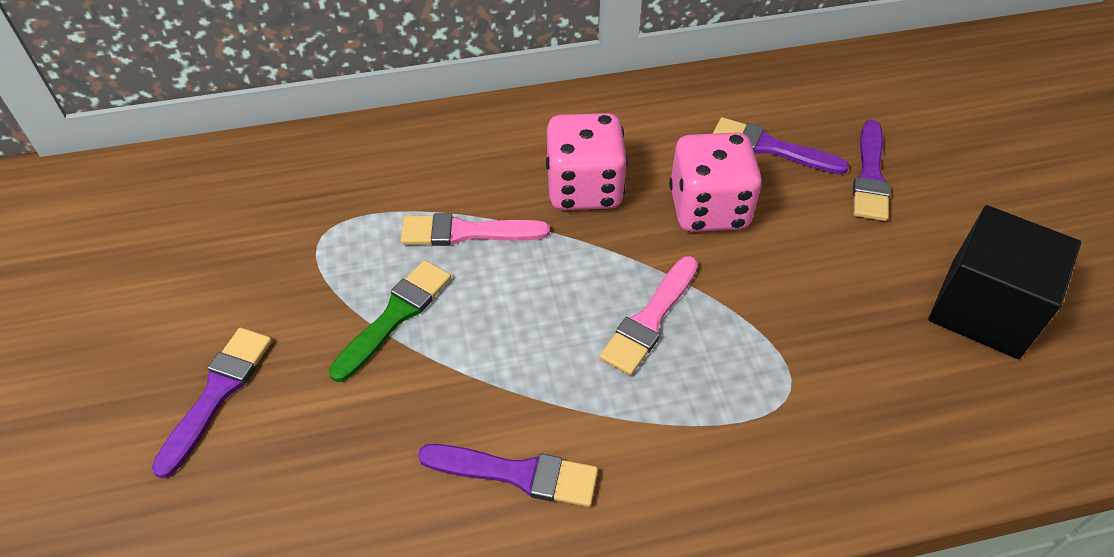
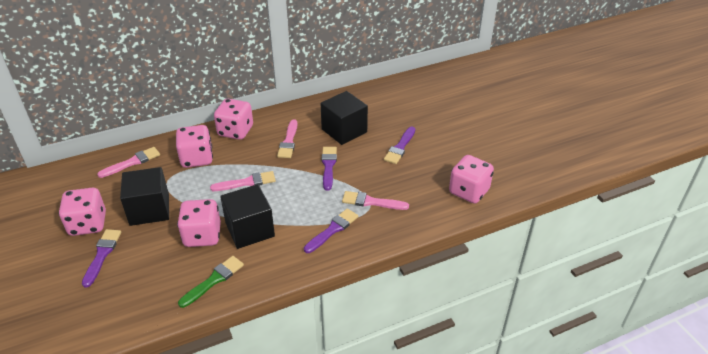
black cube: [929,205,1081,359] = 1 -> [120,167,169,226] [220,184,275,249] [321,91,368,145] = 3
pink brush: [401,213,550,246] [599,256,698,375] = 2 -> [97,147,160,178] [210,171,276,191] [277,119,298,158] [342,191,409,210] = 4
pink dice: [546,113,628,210] [669,132,763,232] = 2 -> [59,188,106,236] [176,125,213,168] [177,199,221,247] [214,99,253,140] [449,155,494,204] = 5

